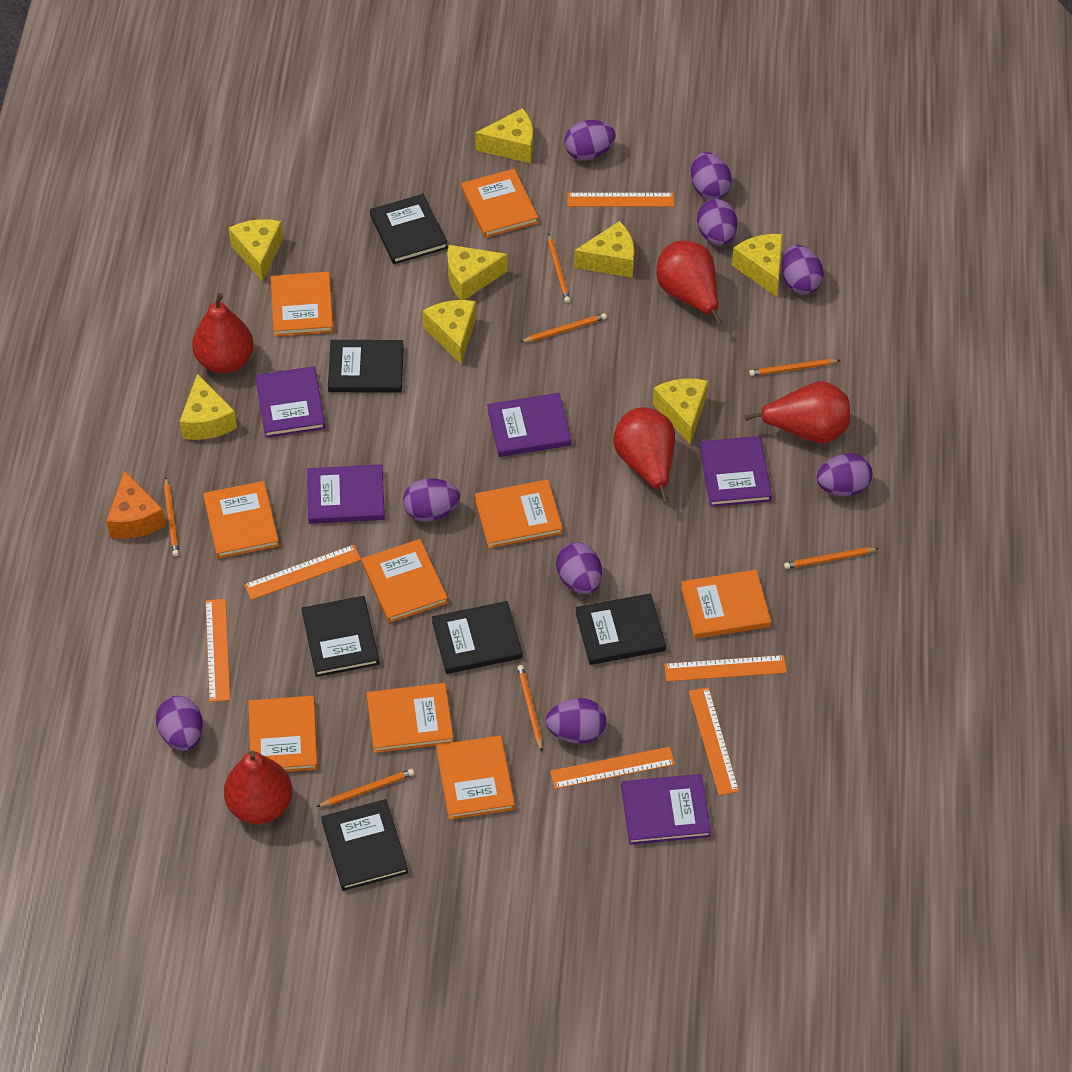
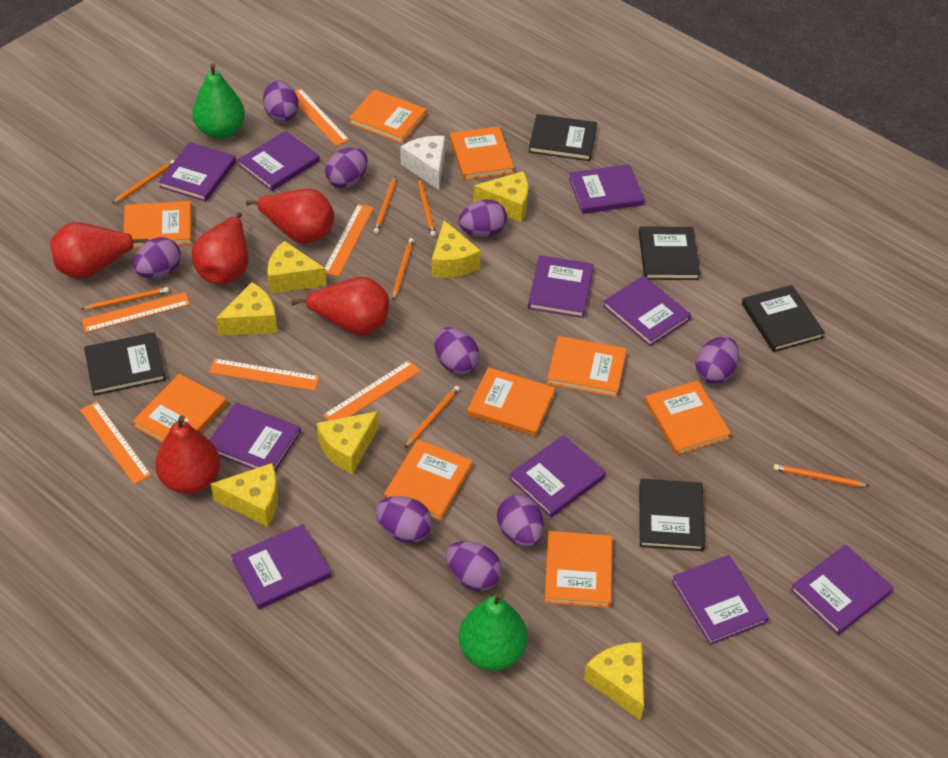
black book: [301,596,380,677] [321,799,408,891] [328,340,404,393] [370,194,448,264] [432,601,523,674] [575,593,666,665] = 6 -> [84,332,166,396] [529,114,597,161] [639,226,700,280] [639,479,705,551] [742,285,825,352] = 5
green pear: none = 0 -> [192,63,245,139] [458,592,528,671] = 2
orange cheese: [106,470,166,539] = 1 -> none = 0
purple book: [255,366,326,438] [307,464,385,524] [487,393,572,457] [621,774,711,845] [699,436,772,507] = 5 -> [159,142,236,202] [210,403,301,471] [231,524,331,610] [238,131,320,191] [509,435,606,518] [528,255,594,318] [569,164,645,214] [603,275,691,347] [672,555,769,645] [790,544,894,635] = 10
white cheese: none = 0 -> [400,136,445,190] = 1
yellow cheese: [179,374,237,440] [229,219,283,282] [423,300,476,364] [447,245,508,300] [475,108,533,163] [574,221,635,278] [653,379,708,444] [732,234,783,297] = 8 -> [211,463,278,527] [216,282,277,336] [267,241,327,294] [317,411,379,474] [432,220,481,278] [473,171,528,222] [584,642,644,721] = 7

